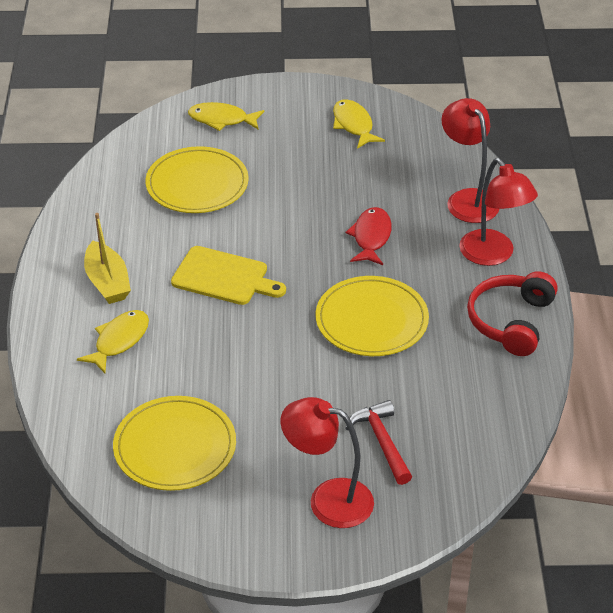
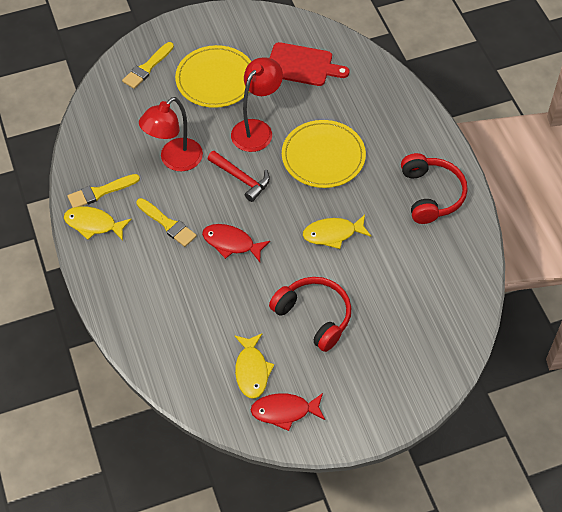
red cutting board: none = 0 -> [270,42,349,86] = 1
red fish: [346,207,392,265] = 1 -> [202,224,270,262] [251,393,325,431] = 2
red headphones: [467,271,558,356] = 1 -> [269,277,351,352] [401,153,468,224] = 2
red lamp: [280,397,374,528] [441,98,499,223] [459,158,538,266] = 3 -> [139,97,203,171] [231,57,283,152] = 2
yellow boat: [84,213,131,304] = 1 -> none = 0
yellow brush: none = 0 -> [68,174,140,208] [122,42,174,89] [136,198,197,247] = 3
yellow cutting board: [171,246,286,305] = 1 -> none = 0
yellow plate: [113,396,236,491] [145,146,249,213] [316,276,429,356] = 3 -> [175,45,251,108] [282,120,366,188] = 2

